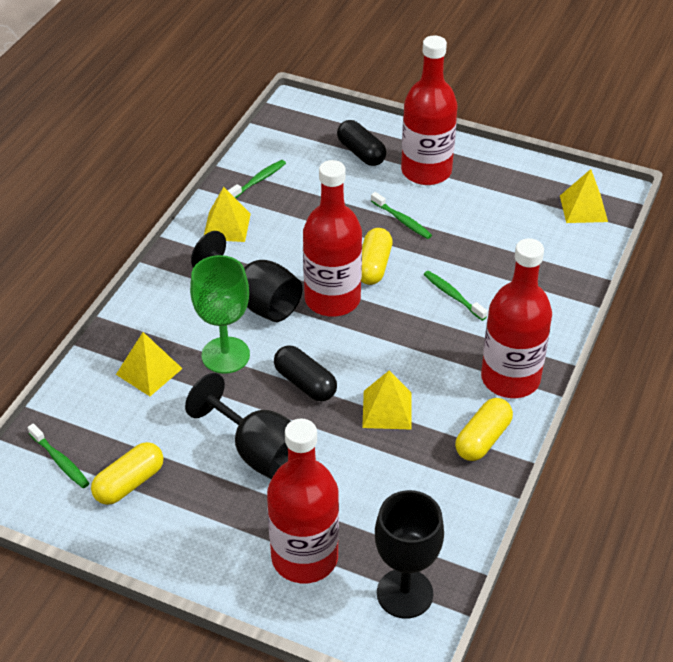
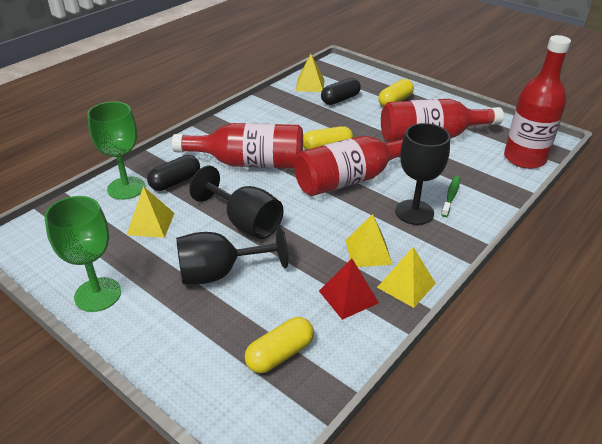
green goblet: [190,255,250,374] = 1 -> [45,196,121,312] [87,101,145,200] = 2
green toothbrush: [28,423,89,488] [228,160,286,199] [371,192,432,239] [424,271,488,321] = 4 -> [441,176,460,217] = 1
red pyramid: none = 0 -> [319,258,379,320] = 1

